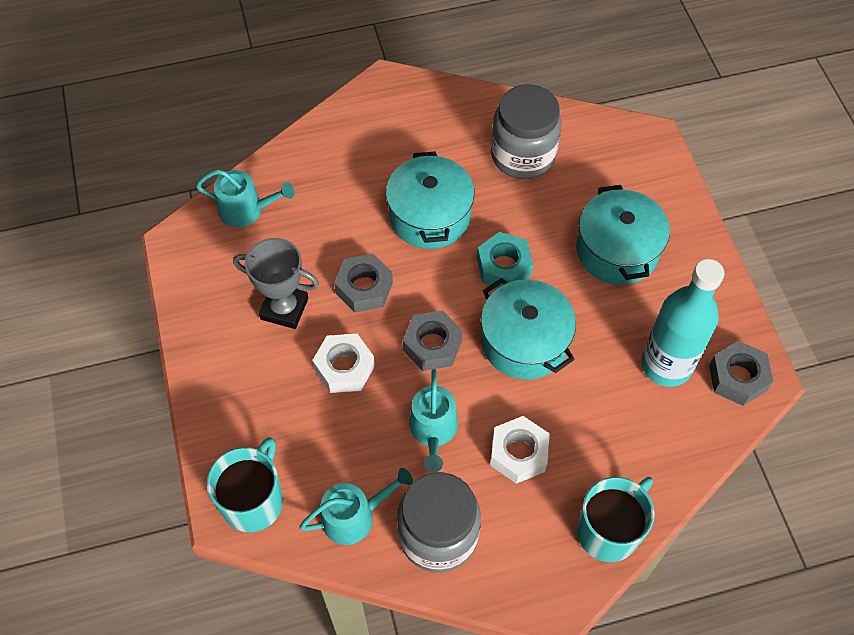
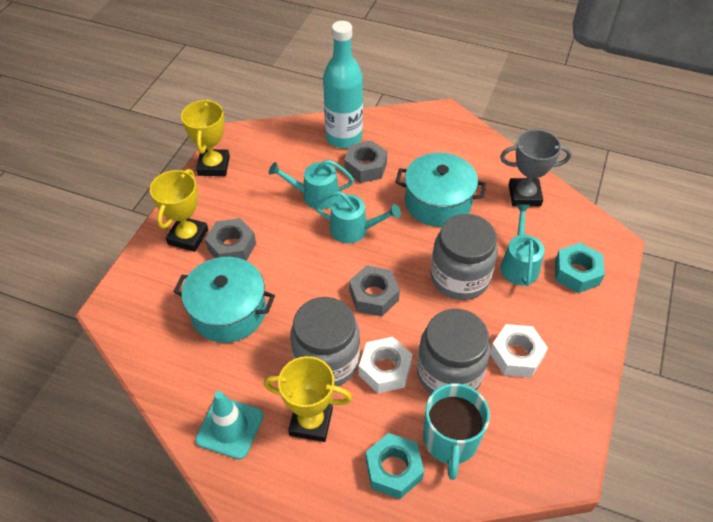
grey jar: [397,472,481,573] [491,85,561,179] = 2 -> [290,297,360,386] [417,309,490,394] [431,214,498,300] = 3
turquoise mug: [207,437,283,532] [577,477,655,562] = 2 -> [423,383,490,480] = 1
turquoise nut: [477,232,533,288] = 1 -> [366,433,424,499] [555,243,605,293] = 2
turquoise pot: [386,151,475,249] [481,278,576,380] [576,185,670,285] = 3 -> [173,257,275,343] [395,153,486,227] = 2
turquoise traffic cone: none = 0 -> [195,391,264,459] = 1
yellow trophy: none = 0 -> [150,169,208,252] [181,99,230,176] [263,356,352,442] = 3

